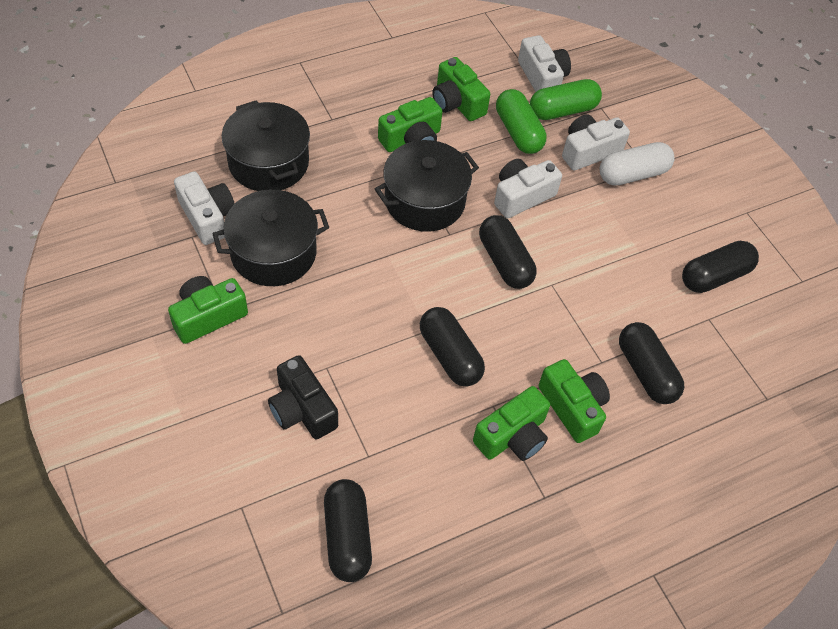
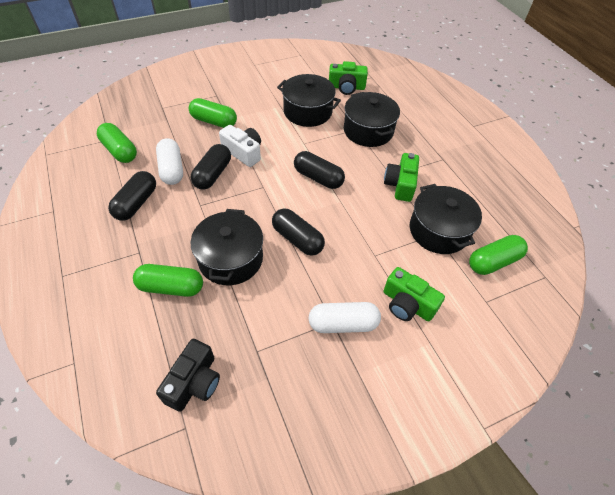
black capsule: [324,479,372,582] [420,307,485,387] [479,215,536,289] [619,322,684,404] [682,241,759,293] = 5 -> [108,171,156,221] [191,144,231,190] [272,208,325,256] [294,151,345,189] = 4
black pot: [212,190,329,286] [222,100,310,191] [375,140,479,232] = 3 -> [191,209,263,285] [277,74,341,127] [344,92,400,147] [410,184,482,254] = 4
green camera: [168,276,248,344] [378,97,443,152] [432,57,490,121] [473,386,550,461] [538,359,610,443] = 5 -> [329,61,368,95] [383,267,445,321] [384,153,419,202] = 3
green capsule: [496,89,547,154] [530,79,602,120] = 2 -> [97,123,137,163] [133,264,203,297] [189,98,237,128] [469,235,528,275] = 4
white camera: [174,171,235,245] [494,159,562,218] [518,35,571,92] [562,114,630,170] = 4 -> [219,125,261,167] = 1
white capsule: [600,142,675,186] = 1 -> [156,138,183,185] [309,302,381,333] = 2

